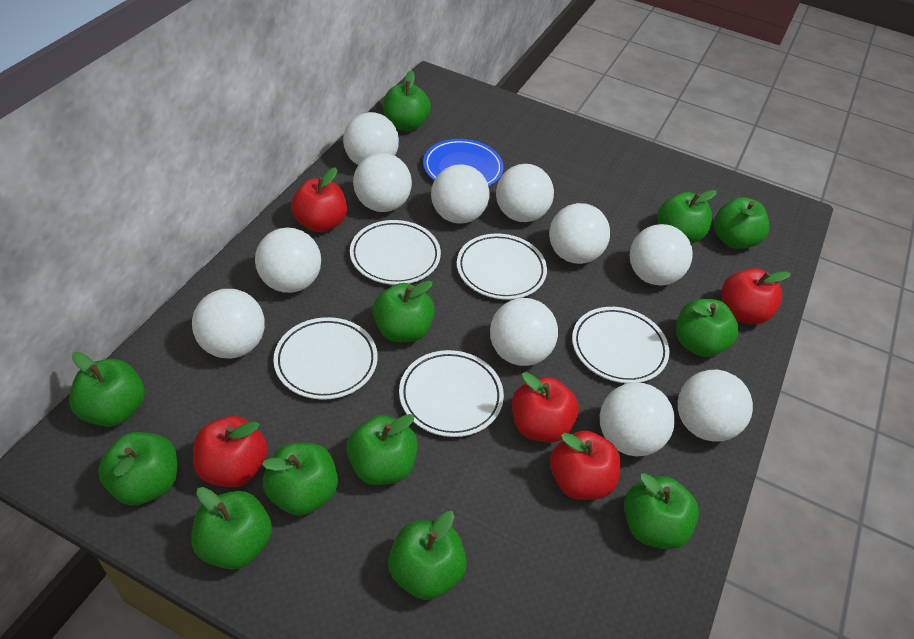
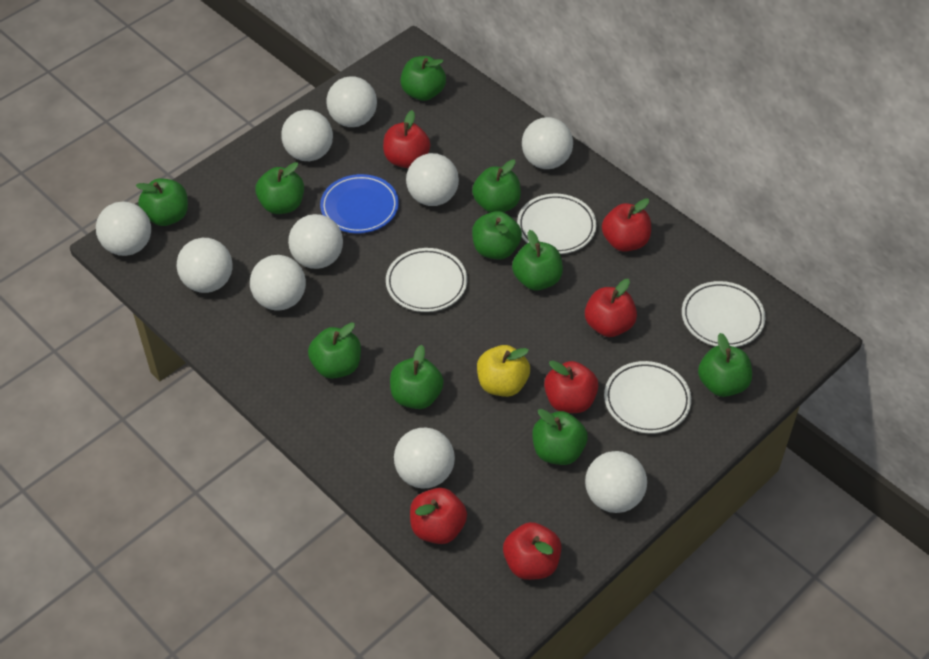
green apple: [69,352,145,427] [98,432,177,506] [191,487,272,570] [262,443,338,516] [346,414,418,485] [373,281,435,342] [383,70,431,131] [388,511,467,600] [624,473,699,550] [658,190,717,243] [676,299,739,357] [714,197,769,249] = 12 -> [136,179,188,226] [255,162,304,214] [308,322,361,379] [390,345,444,409] [400,56,446,101] [472,160,521,213] [472,211,522,260] [512,230,563,290] [532,409,588,465] [698,333,752,397] = 10
red apple: [193,416,268,487] [291,168,347,232] [512,372,579,443] [550,431,621,500] [722,268,791,324] = 5 -> [383,110,430,168] [410,488,467,544] [503,522,561,580] [544,360,599,413] [585,279,637,337] [602,198,651,252] = 6
white ball: [192,289,265,359] [255,228,321,293] [343,112,399,165] [353,153,412,212] [431,164,490,224] [490,298,558,366] [496,164,554,222] [549,203,610,264] [600,382,675,456] [630,224,693,286] [678,370,753,441] = 11 -> [96,201,151,256] [177,238,233,293] [250,255,306,310] [281,110,333,161] [288,214,343,269] [326,76,377,127] [394,427,455,489] [406,153,459,206] [522,117,573,169] [585,451,647,513] = 10
white plate: [273,317,378,400] [350,220,441,285] [399,350,504,437] [457,234,547,299] [572,307,669,383] = 5 -> [386,248,467,312] [517,194,596,254] [604,361,691,434] [682,281,765,347] = 4
yellow apple: none = 0 -> [477,345,530,397] = 1

